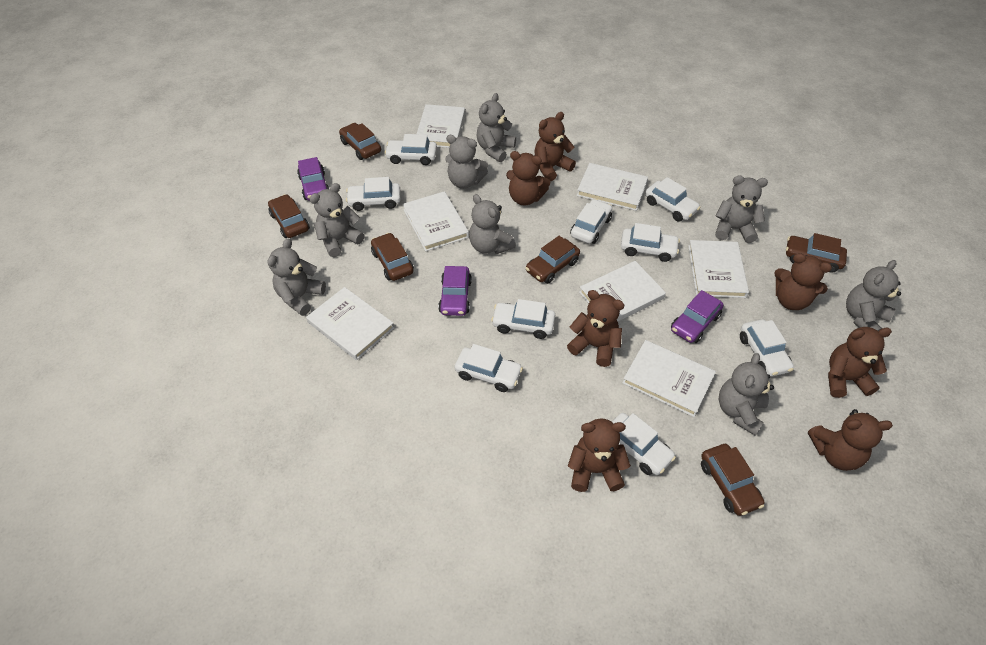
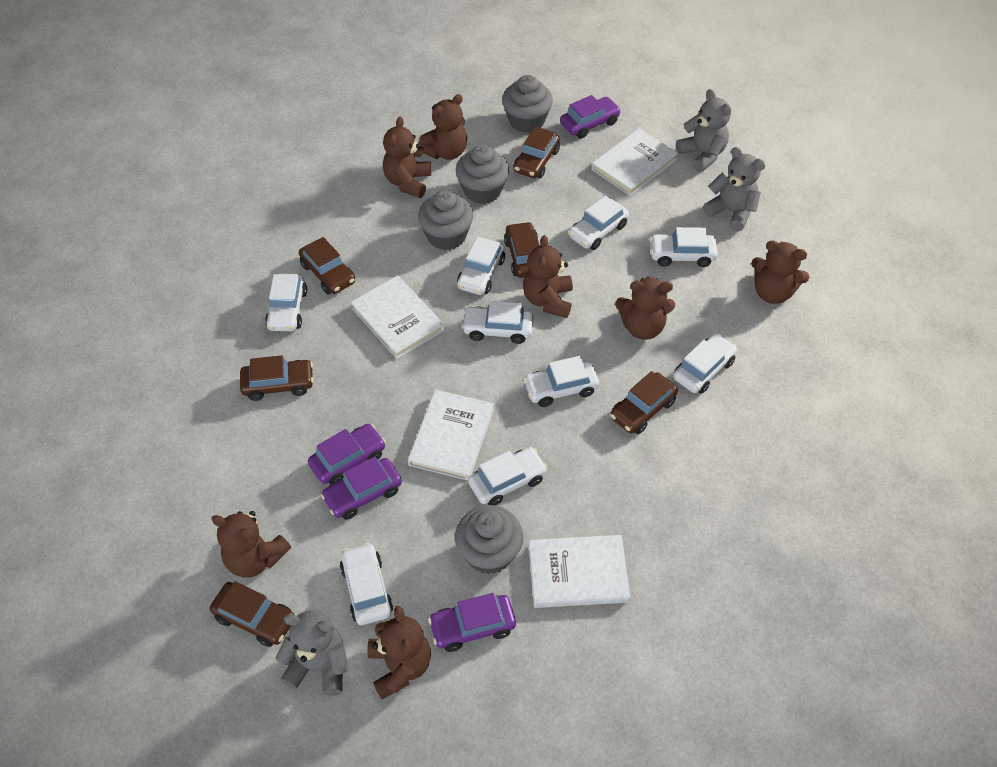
grey cupcake: none = 0 -> [418,190,473,250] [455,505,523,574] [456,145,509,204] [502,75,553,133] = 4
grey teddy bear: [267,239,326,316] [310,183,365,257] [445,135,488,189] [469,194,516,254] [476,93,516,162] [715,175,768,243] [719,353,774,435] [846,260,901,331] = 8 -> [276,610,349,696] [676,89,731,172] [703,147,766,232] = 3
purple car: [297,157,329,200] [438,266,472,316] [671,290,723,343] = 3 -> [308,424,386,485] [321,456,402,520] [428,593,516,652] [560,95,621,139] = 4
white book: [306,287,394,360] [403,191,469,251] [417,104,465,148] [577,163,648,211] [579,261,666,322] [622,340,716,417] [688,240,749,298] = 7 -> [350,275,445,359] [408,390,494,480] [528,535,630,608] [591,128,678,196] = 4

